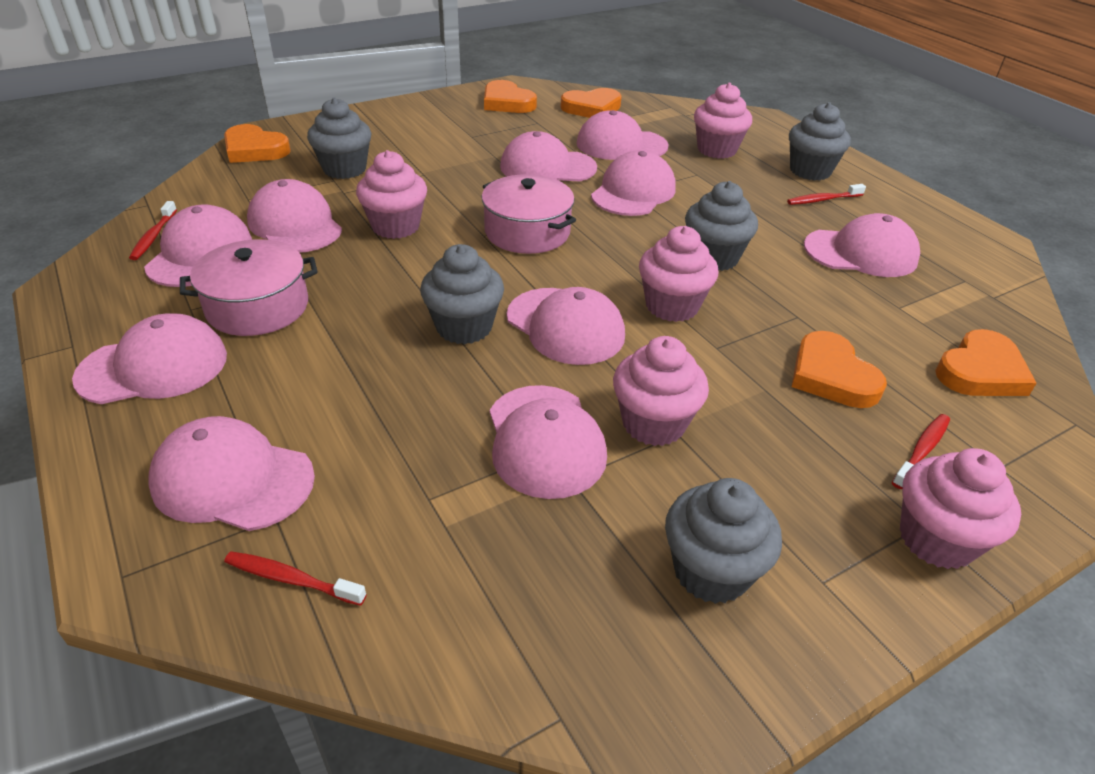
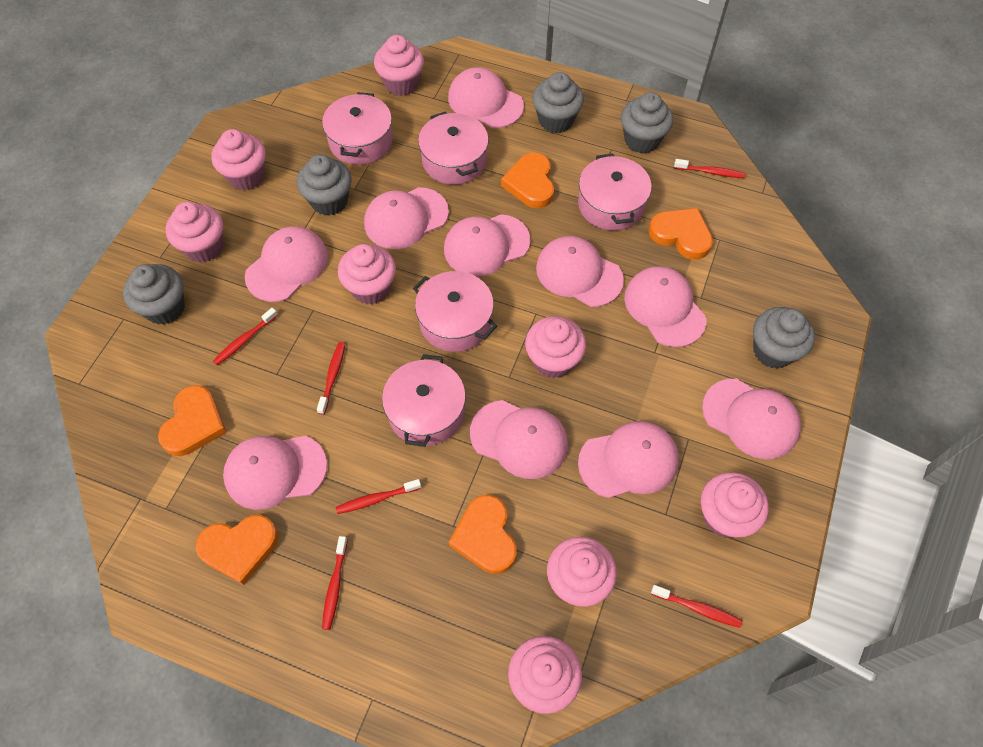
pink cupcake: [356,150,427,239] [613,336,709,446] [639,226,718,322] [694,83,752,159] [900,448,1021,569] = 5 -> [166,202,223,263] [211,129,266,190] [338,244,396,305] [374,35,424,96] [508,636,582,714] [525,316,586,378] [547,537,617,607] [701,472,769,538] = 8
pink pot: [180,239,318,336] [481,174,576,254] = 2 -> [322,92,393,165] [382,354,466,447] [413,271,497,352] [418,111,489,185] [578,153,652,230] = 5
red toothbrush: [129,201,177,260] [224,551,367,606] [787,184,866,205] [892,414,950,489] = 4 -> [213,308,278,365] [317,342,345,415] [322,536,348,630] [336,479,421,514] [651,585,742,628] [674,159,745,178] = 6

